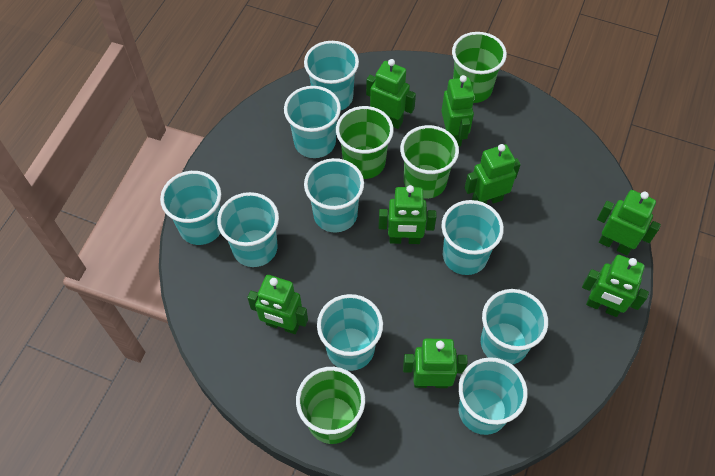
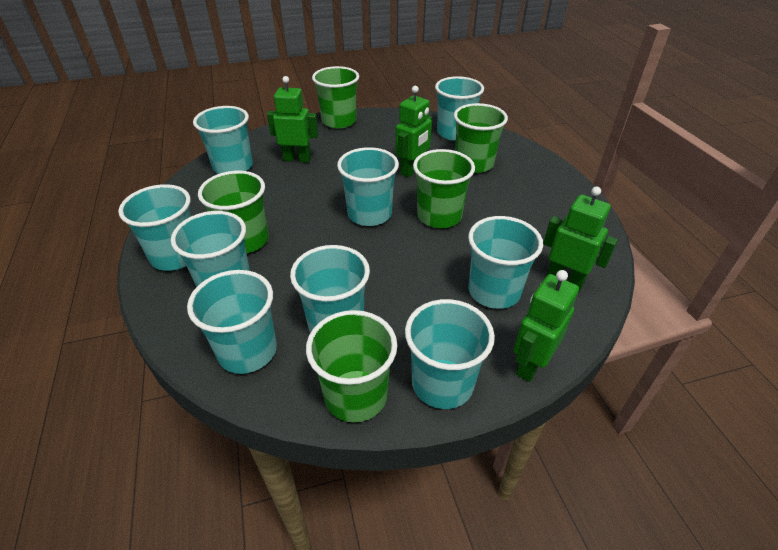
green cup: [296,367,365,444] [336,106,394,179] [400,125,459,199] [452,32,507,103] = 4 -> [198,171,269,253] [306,310,397,422] [312,66,359,129] [413,149,475,228] [454,103,508,173] = 5
green robot: [247,275,308,334] [366,59,416,129] [379,185,437,244] [403,339,468,388] [441,75,475,147] [465,144,521,204] [582,255,649,317] [597,190,661,255] = 8 -> [267,76,318,162] [396,86,432,177] [514,270,579,382] [543,186,618,290] = 4

